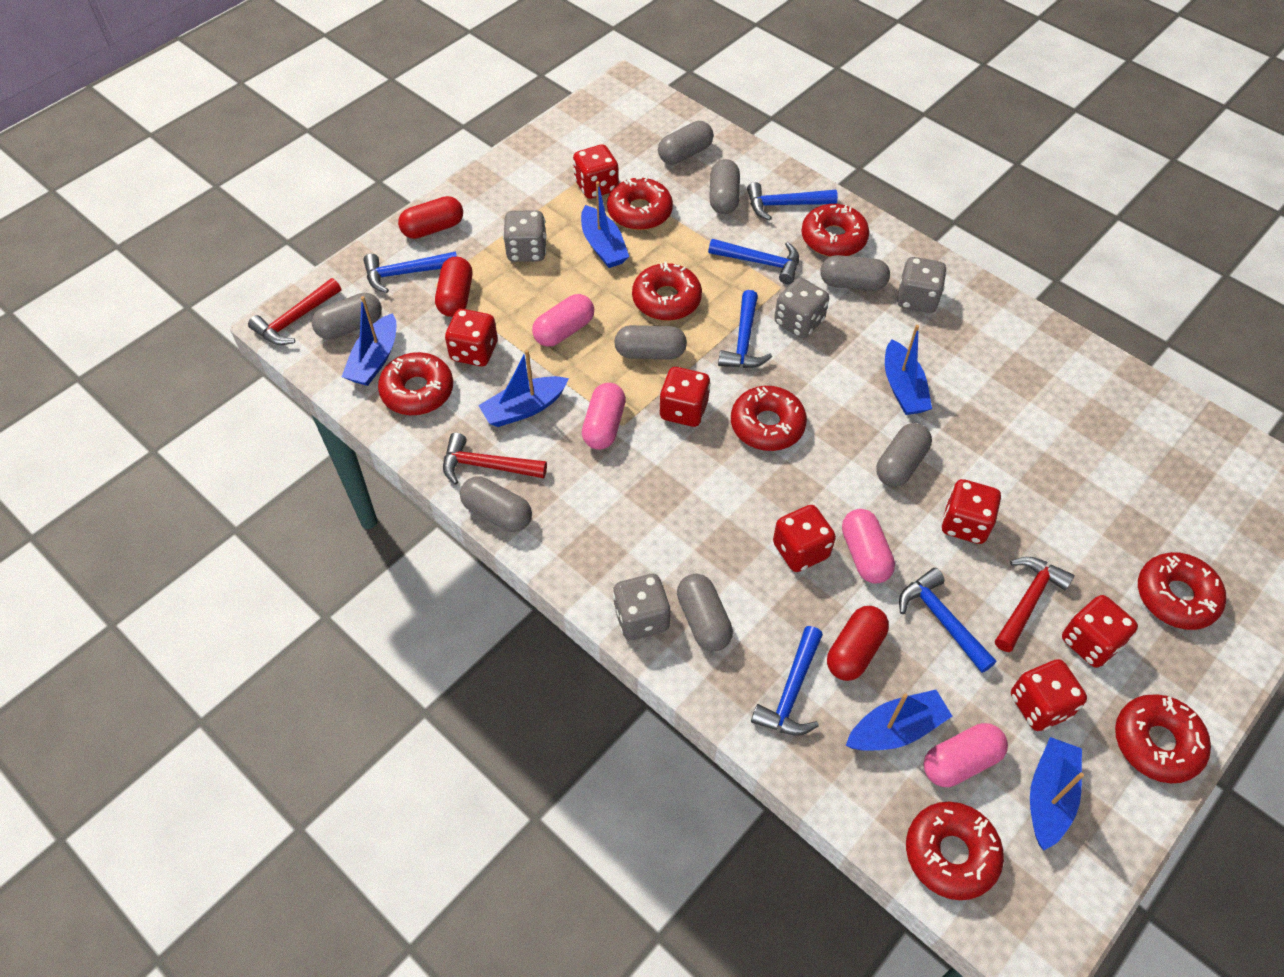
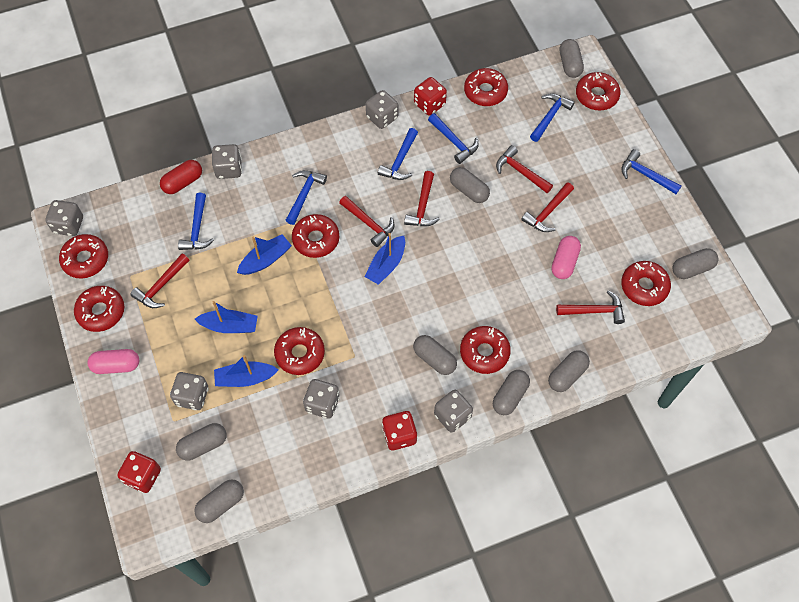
blue boat: [342,296,396,386] [478,350,569,427] [581,181,629,268] [846,690,953,750] [885,325,932,415] [1030,737,1084,850] = 6 -> [195,301,258,333] [214,355,279,387] [237,234,292,275] [364,233,405,285] = 4
grey dice: [503,210,547,262] [613,574,670,640] [774,278,829,338] [897,257,947,313] = 4 -> [45,200,83,236] [170,372,209,410] [212,144,242,179] [303,379,340,419] [366,90,398,129] [434,390,473,433] = 6
pink capsule: [532,294,594,347] [582,383,626,450] [842,509,895,584] [924,723,1008,787] = 4 -> [87,349,139,374] [552,236,581,279] = 2
red capsule: [398,196,463,239] [435,257,472,317] [827,606,889,681] = 3 -> [160,160,202,194] = 1
red dice: [445,309,498,366] [573,144,619,199] [659,367,711,427] [773,505,836,572] [941,479,1001,544] [1011,659,1087,731] [1062,595,1138,668] = 7 -> [117,451,161,493] [382,411,417,450] [414,77,447,116] = 3
red hammer: [248,278,341,345] [443,433,547,485] [995,557,1075,652] = 3 -> [130,254,189,308] [339,196,395,247] [404,171,440,226] [496,145,553,193] [521,182,574,232] [556,290,625,324] = 6

